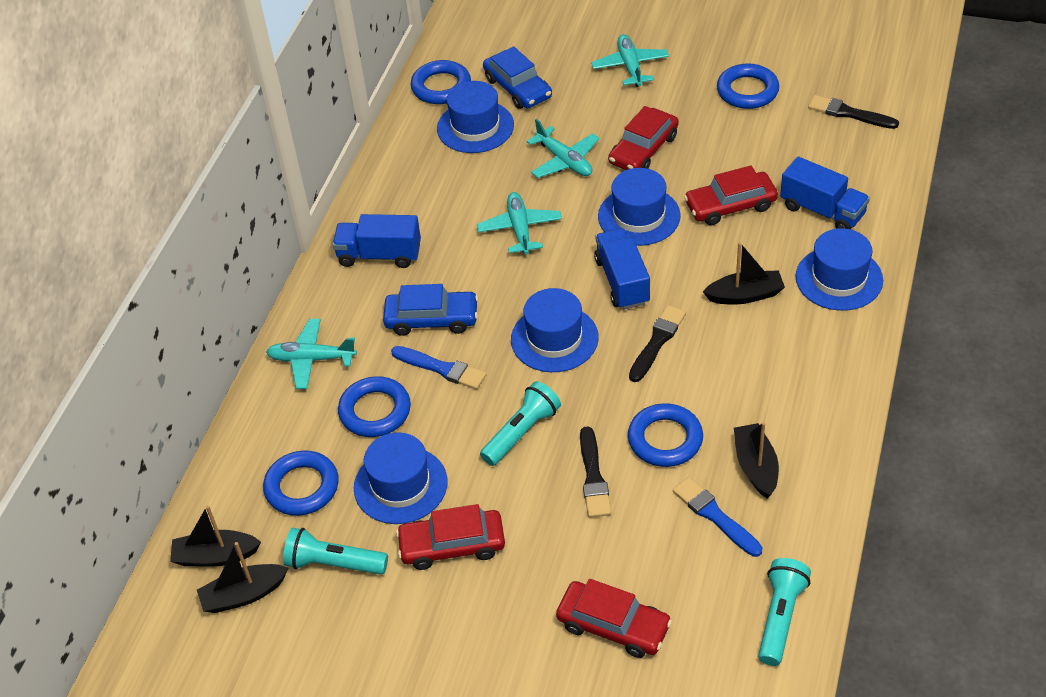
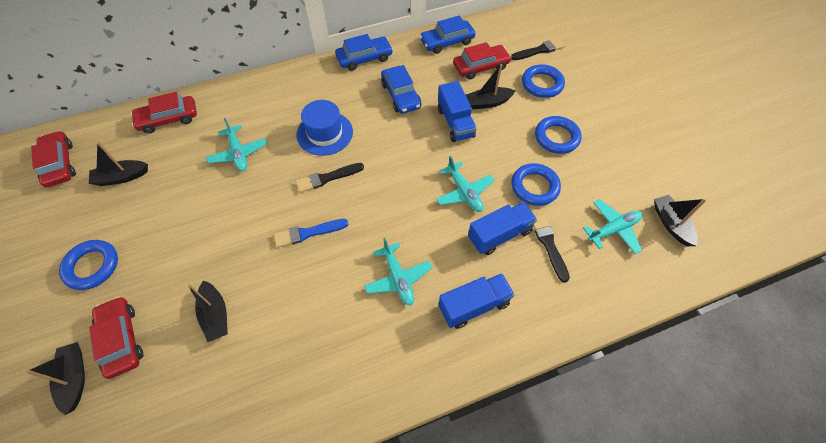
black boat: [170,505,261,567] [197,542,288,613] [703,242,785,305] [734,422,779,498] = 4 -> [26,342,85,415] [89,141,148,186] [187,280,228,342] [466,64,515,109] [654,195,707,246] = 5
blue brush: [391,346,487,390] [673,477,763,557] = 2 -> [274,219,348,248] = 1
blue car: [383,284,478,336] [483,46,552,109] = 2 -> [335,34,393,71] [381,65,421,114] [420,16,476,54] = 3
blue hat: [354,432,447,524] [437,81,514,153] [511,288,599,372] [598,168,681,246] [795,228,883,311] = 5 -> [297,100,353,156] = 1
blue ring: [263,450,339,516] [338,376,411,437] [411,60,471,104] [628,403,703,467] [717,63,779,109] = 5 -> [59,240,118,290] [511,163,561,206] [522,64,565,98] [535,116,582,154] = 4
turquoise flashlight: [283,528,388,575] [480,381,561,466] [758,558,811,666] = 3 -> none = 0

